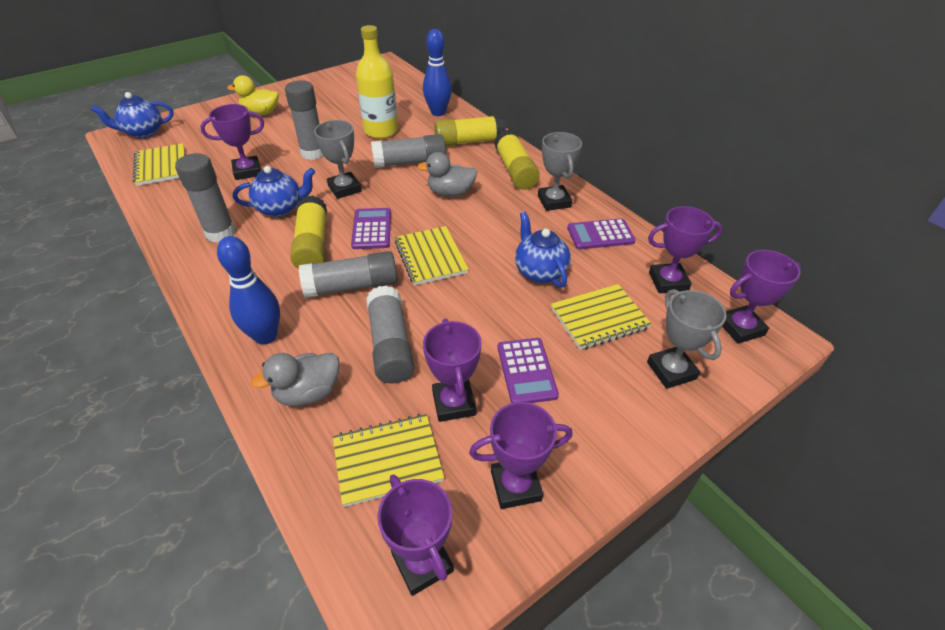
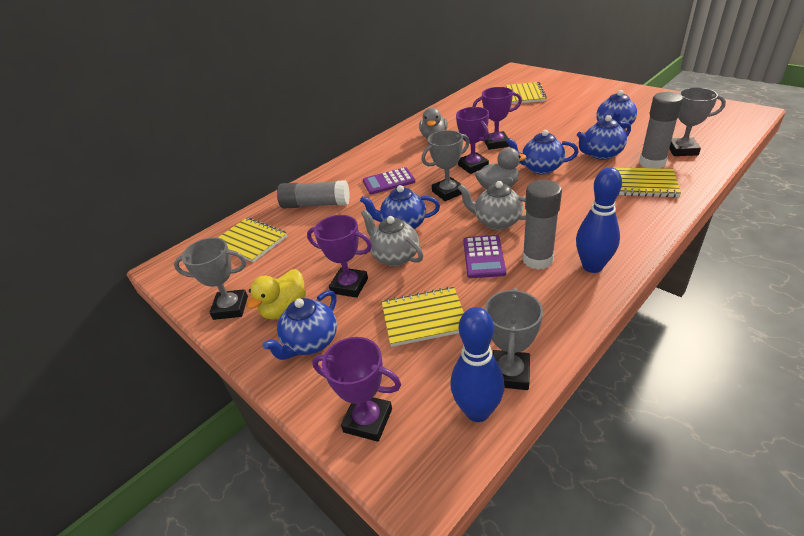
blue teapot: [91,92,173,138] [233,166,315,217] [515,212,571,288] = 3 -> [263,290,337,360] [360,185,440,229] [506,130,579,174] [577,115,631,160] [596,90,637,130] = 5
grey glue stick: [175,153,236,243] [285,80,324,160] [299,251,397,298] [366,286,414,383] [371,134,446,168] = 5 -> [277,180,350,208] [522,180,562,270] [639,92,683,168] = 3
grey teapot: none = 0 -> [361,210,423,266] [458,181,526,230] = 2
grey trophy: [314,120,361,199] [538,132,582,211] [647,289,727,389] = 3 -> [174,237,248,320] [421,130,470,201] [485,288,543,390] [669,88,726,156] = 4
purple calculator: [351,208,391,249] [497,338,559,403] [567,218,636,250] = 3 -> [363,167,415,194] [463,235,506,278] = 2
purple trophy: [200,104,264,180] [377,475,454,596] [423,319,482,422] [469,402,573,509] [648,206,723,293] [722,250,801,344] = 6 -> [307,215,372,298] [312,337,401,442] [456,107,489,174] [473,87,522,150] = 4
yellow bottle: [356,25,398,139] = 1 -> none = 0
yellow glue stick: [290,196,327,269] [434,115,506,146] [494,129,540,190] = 3 -> none = 0

